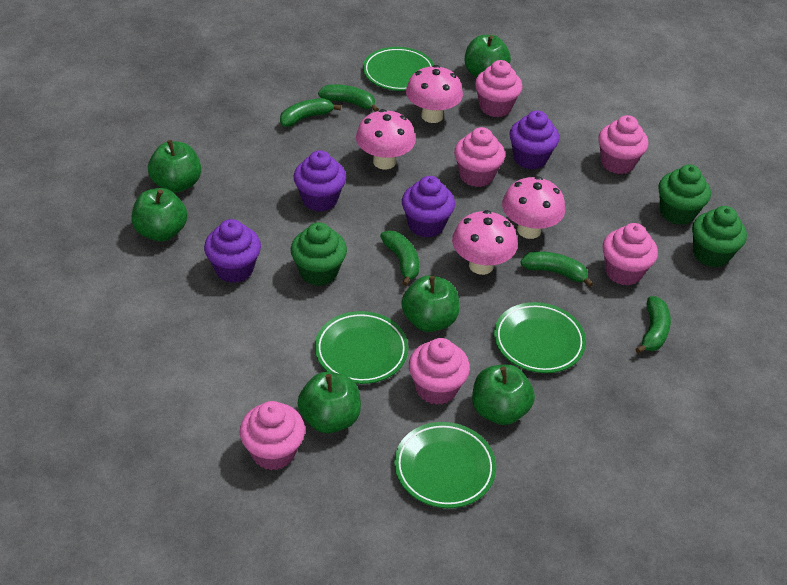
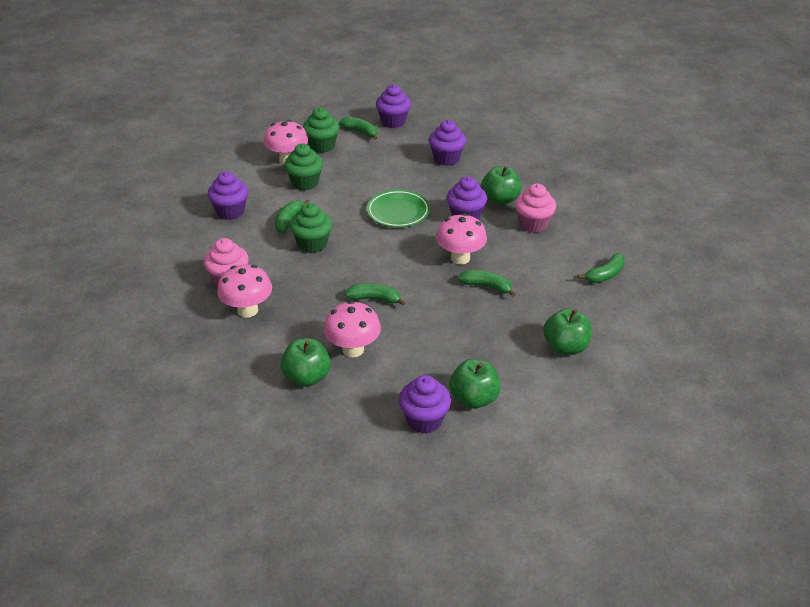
green apple: [131,188,187,241] [148,140,201,193] [297,372,361,433] [401,275,459,332] [465,35,511,77] [472,365,535,425] = 6 -> [280,338,331,387] [449,359,501,409] [481,166,521,205] [543,308,592,355] = 4
green plate: [315,311,408,384] [363,47,434,91] [394,422,496,508] [494,302,586,373] = 4 -> [367,190,430,227] = 1
pink cupcake: [240,401,305,470] [409,338,470,405] [454,127,505,187] [475,60,522,117] [598,115,648,174] [603,223,658,285] = 6 -> [204,238,249,287] [515,183,556,233] = 2
purple cupcake: [204,219,261,283] [294,150,346,212] [402,176,455,238] [509,110,559,169] = 4 -> [208,171,248,220] [376,84,411,128] [399,375,451,434] [429,120,466,166] [447,176,487,220] = 5

